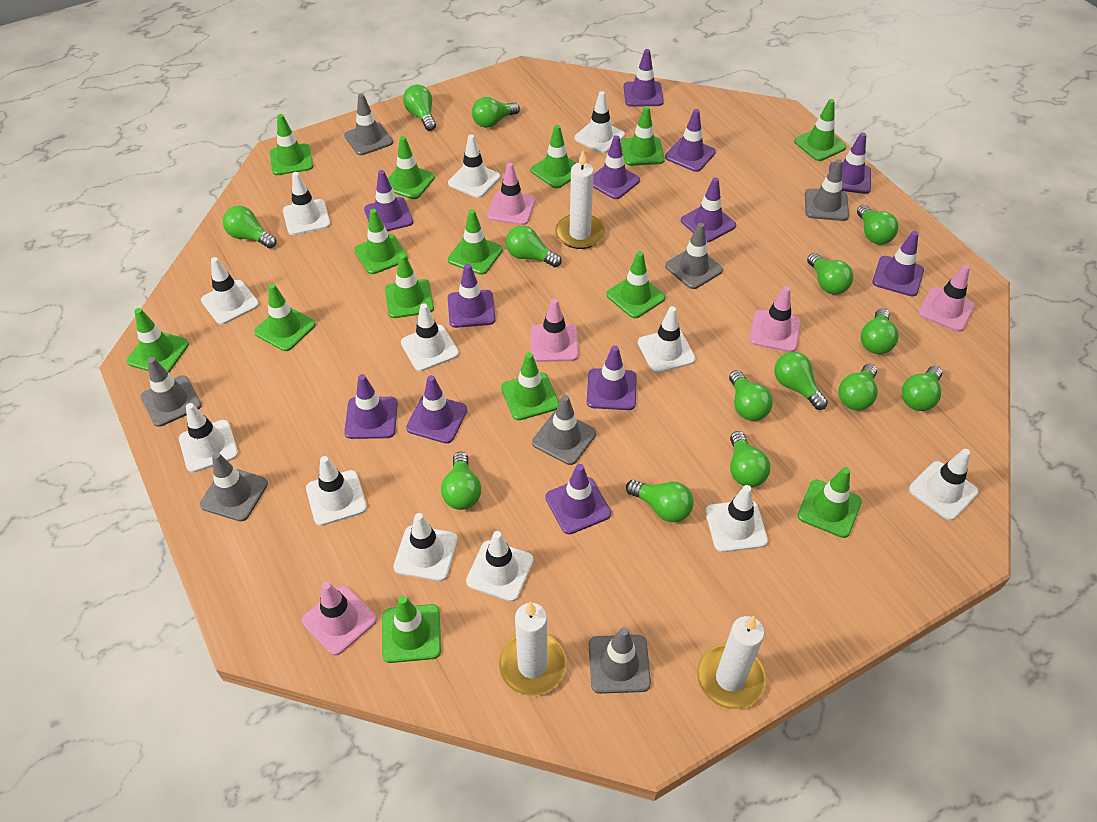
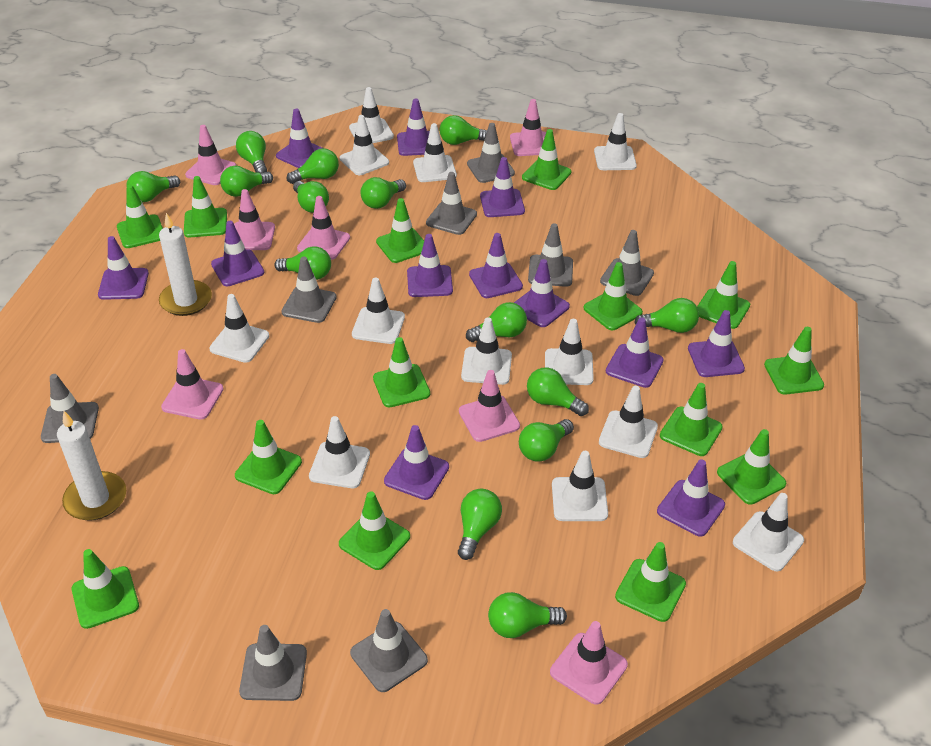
grey traffic cone: [140,357,202,427] [200,452,268,521] [344,93,393,155] [532,395,596,465] [589,627,651,694] [665,223,723,289] [805,159,849,221] = 7 -> [41,374,99,443] [239,625,307,701] [281,257,337,323] [350,609,428,692] [426,172,477,235] [467,123,515,183] [528,223,573,287] [600,230,654,296] = 8
pink traffic cone: [302,582,377,656] [487,163,535,225] [530,298,578,362] [749,286,801,352] [918,264,975,332] = 5 -> [161,349,224,420] [185,125,236,185] [234,189,275,250] [297,196,350,260] [459,370,520,442] [510,99,546,156] [550,621,628,705] = 7
white candle: [498,602,567,696] [555,151,605,249] [697,616,766,709] = 3 -> [57,411,126,521] [159,213,212,316] = 2

